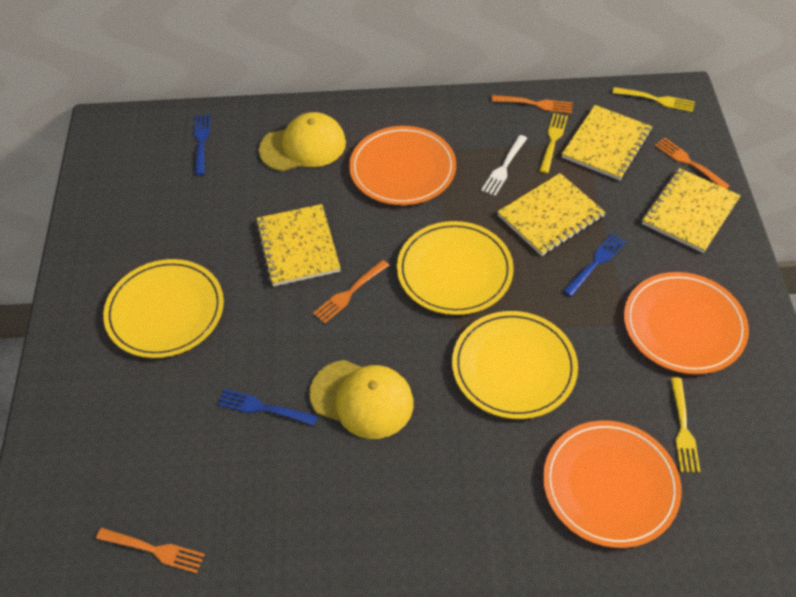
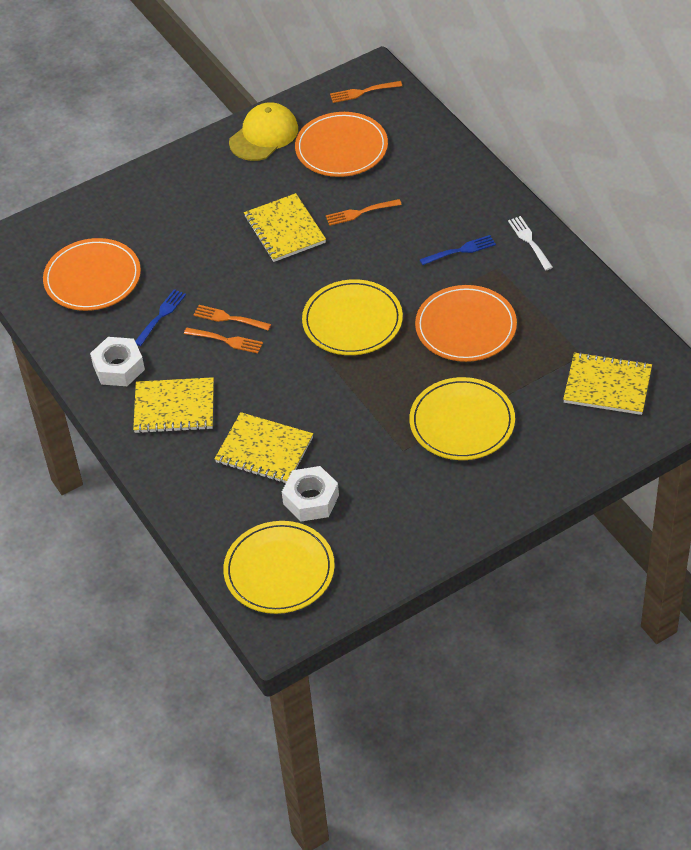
blue fork: [194,115,210,175] [217,389,318,426] [563,234,626,297] = 3 -> [135,289,186,346] [420,235,496,265] = 2
white nut: none = 0 -> [90,337,145,386] [282,466,339,522] = 2
yellow cap: [259,112,346,172] [309,360,413,439] = 2 -> [229,102,298,161] = 1
yellow fork: [539,113,568,174] [613,87,695,112] [670,377,701,473] = 3 -> none = 0

